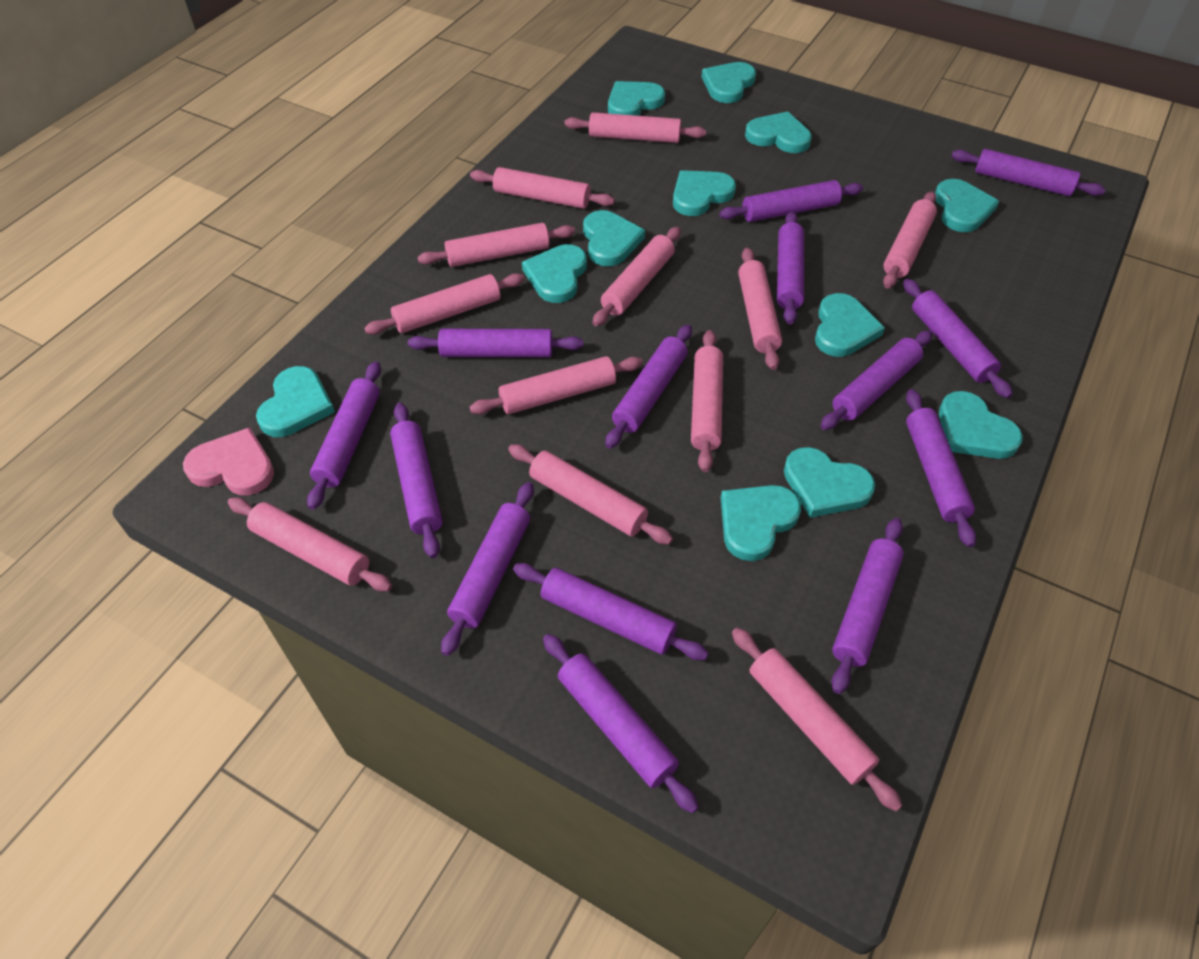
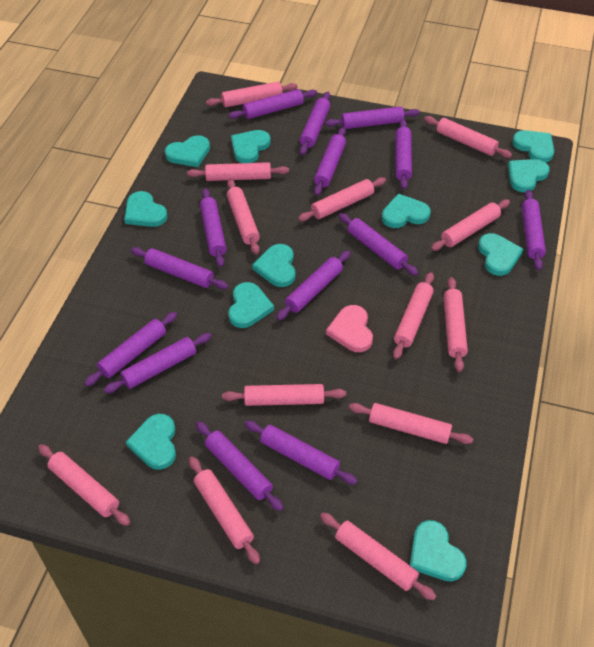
pink rolling pin: [228,497,392,592] [364,273,525,335] [417,223,575,267] [469,356,643,415] [470,167,615,209] [508,444,673,545] [564,112,706,143] [593,227,681,326] [691,330,723,472] [732,627,903,811] [738,248,782,370] [883,191,937,289] = 12 -> [38,444,130,526] [187,162,289,181] [189,456,260,564] [206,82,298,107] [222,384,346,406] [227,179,260,254] [298,177,386,221] [320,513,436,600] [349,403,473,444] [393,272,434,359] [424,116,512,158] [431,199,510,251] [444,277,468,372] = 13
turquoise heart: [256,366,335,437] [522,244,587,303] [583,210,645,266] [608,81,665,116] [673,170,736,216] [702,62,756,103] [721,485,801,561] [745,111,812,153] [784,447,875,518] [815,293,885,357] [935,179,999,232] [939,391,1023,459] = 12 -> [124,191,167,227] [126,414,176,470] [165,135,210,167] [228,282,274,328] [231,130,271,163] [252,244,295,287] [382,193,431,228] [410,520,467,581] [478,233,523,276] [508,159,550,193] [512,130,554,163] = 11

